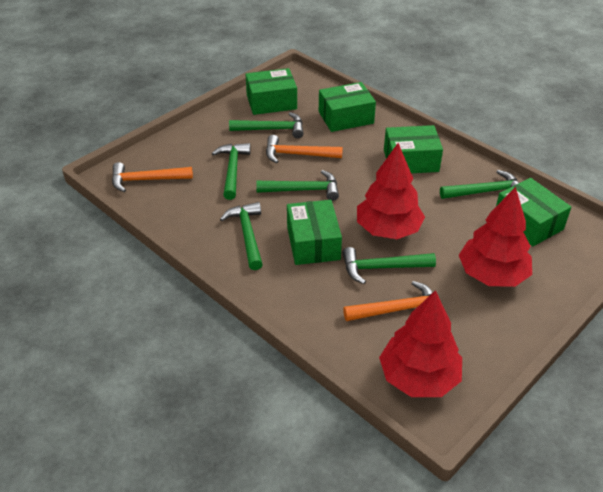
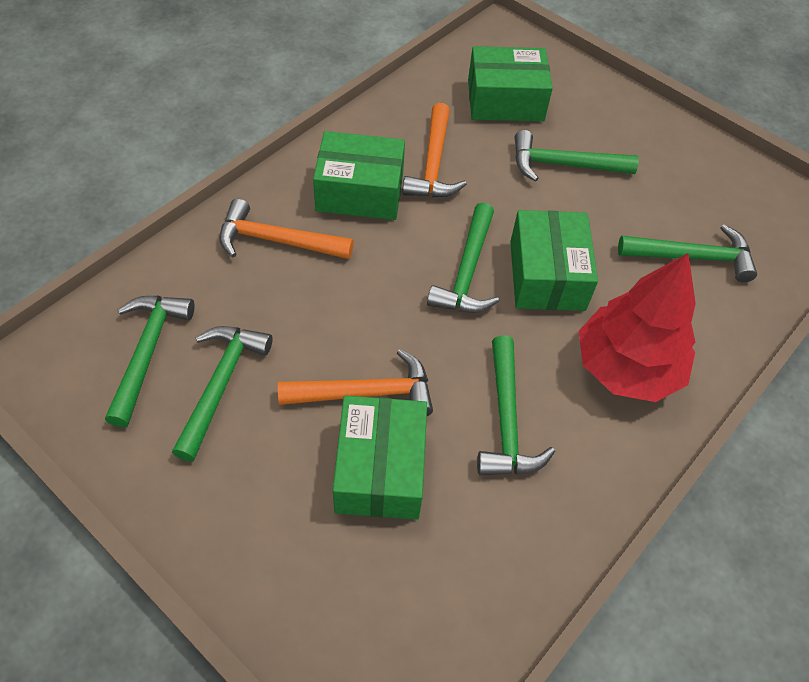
green box: [245,68,297,115] [287,200,342,265] [319,82,376,132] [384,125,443,173] [496,178,572,246] = 5 -> [313,131,405,220] [333,395,427,520] [468,46,553,122] [510,210,598,311] = 4
red tree: [357,143,425,239] [379,290,462,397] [459,187,532,287] = 3 -> [579,253,696,402] = 1

